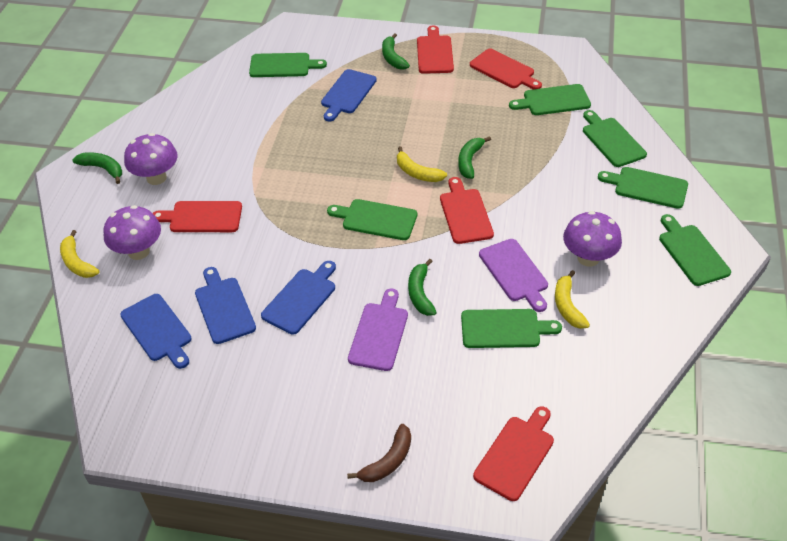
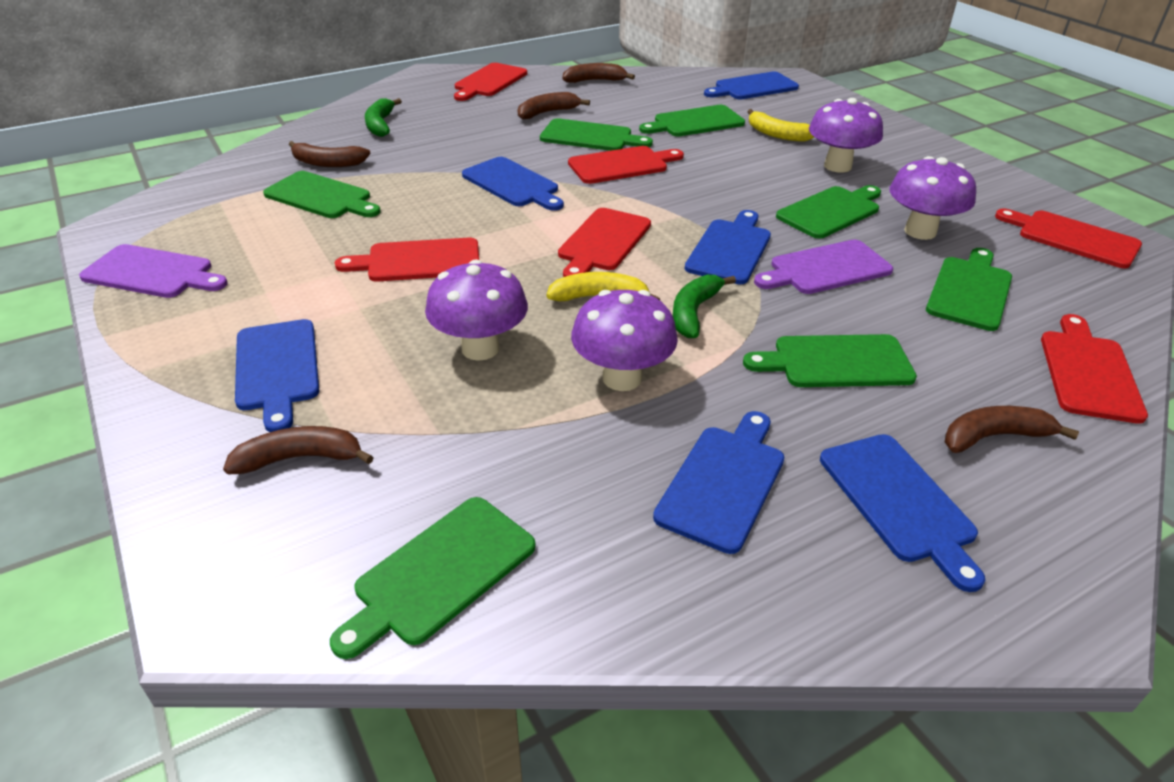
blue cutting board: [120,294,192,369] [195,267,256,344] [261,261,336,335] [321,69,377,122] = 4 -> [235,319,319,432] [462,157,564,211] [653,411,784,554] [685,210,771,285] [704,71,799,99] [820,434,985,592] = 6
brown banana: [347,424,411,482] = 1 -> [223,426,374,474] [289,141,371,167] [518,92,590,120] [563,63,635,83] [945,406,1079,453] = 5
green banana: [73,152,122,184] [382,33,410,70] [408,259,437,316] [458,136,491,179] = 4 -> [365,98,402,137] [672,275,736,338] = 2
purple mushroom: [103,205,161,260] [124,133,178,185] [563,211,622,267] = 3 -> [425,259,528,361] [571,290,678,391] [809,98,883,173] [889,156,976,240] = 4
red cutting board: [153,201,242,232] [417,25,454,74] [440,177,494,244] [470,49,542,89] [473,406,554,501] = 5 -> [335,238,479,282] [454,63,527,101] [558,208,651,277] [568,146,684,184] [995,209,1142,268] [1041,314,1148,424] = 6
yellow banana: [60,230,100,278] [397,146,447,182] [555,270,590,329] = 3 -> [546,272,660,301] [747,109,814,142] = 2

